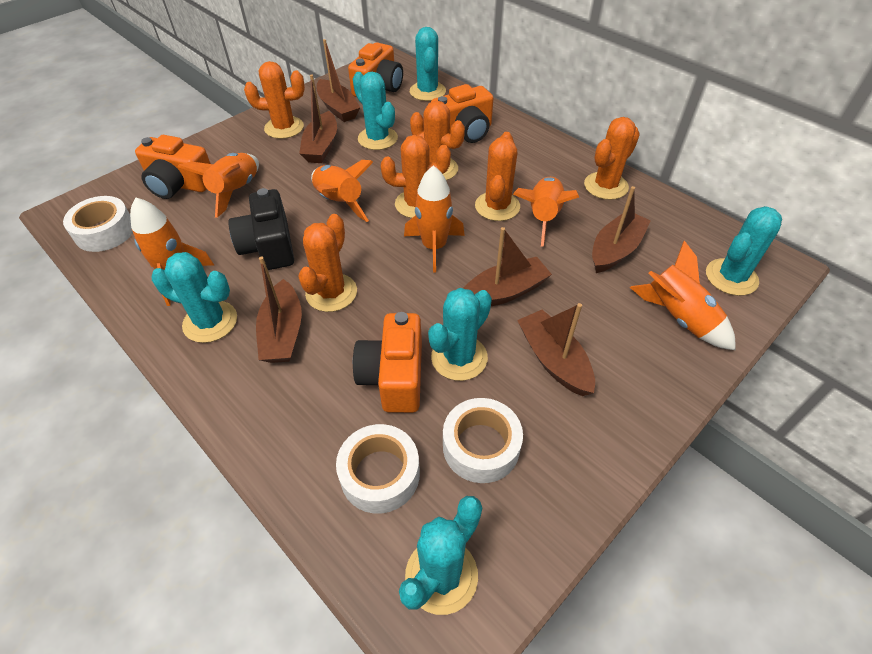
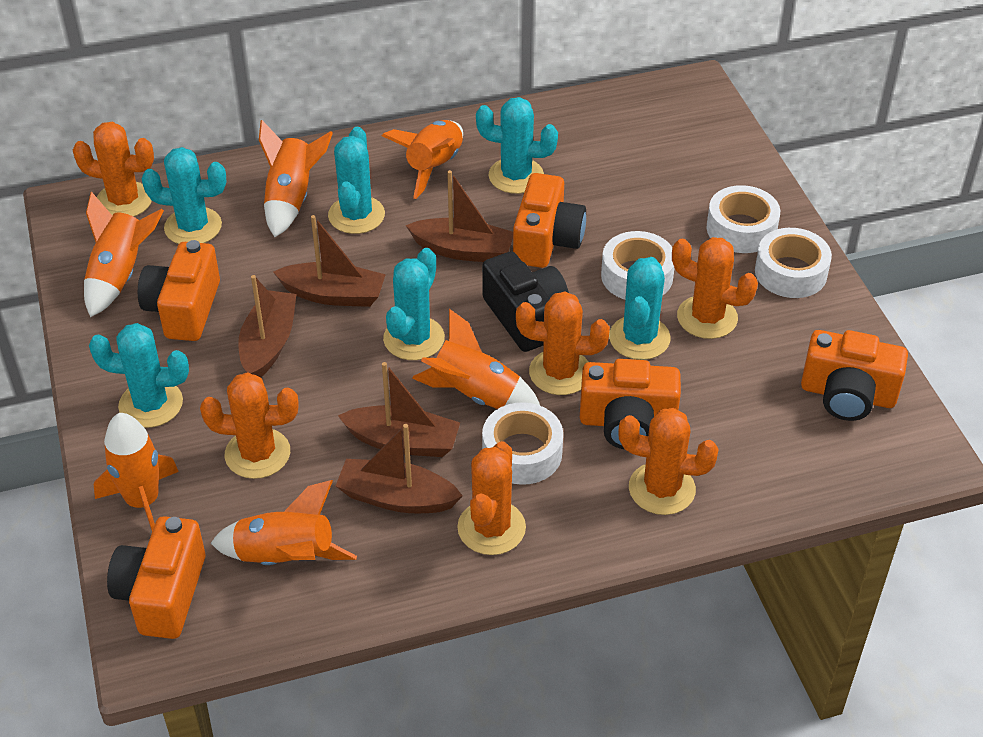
brown boat: [256,256,302,363] [299,74,337,163] [317,39,361,122] [464,227,552,306] [517,303,595,396] [592,186,651,273] = 6 -> [238,275,297,377] [273,215,386,307] [336,424,463,513] [338,362,460,457] [406,170,513,262] = 5
orange camera: [135,135,211,199] [348,42,403,97] [353,312,422,413] [431,84,494,143] = 4 -> [107,516,205,639] [138,240,220,341] [513,173,586,268] [580,359,681,449] [801,330,908,421] = 5
white tape: [63,196,133,252] [336,424,420,513] [443,398,523,483] = 3 -> [482,402,563,485] [601,231,674,300] [707,185,780,253] [755,228,832,298] = 4

